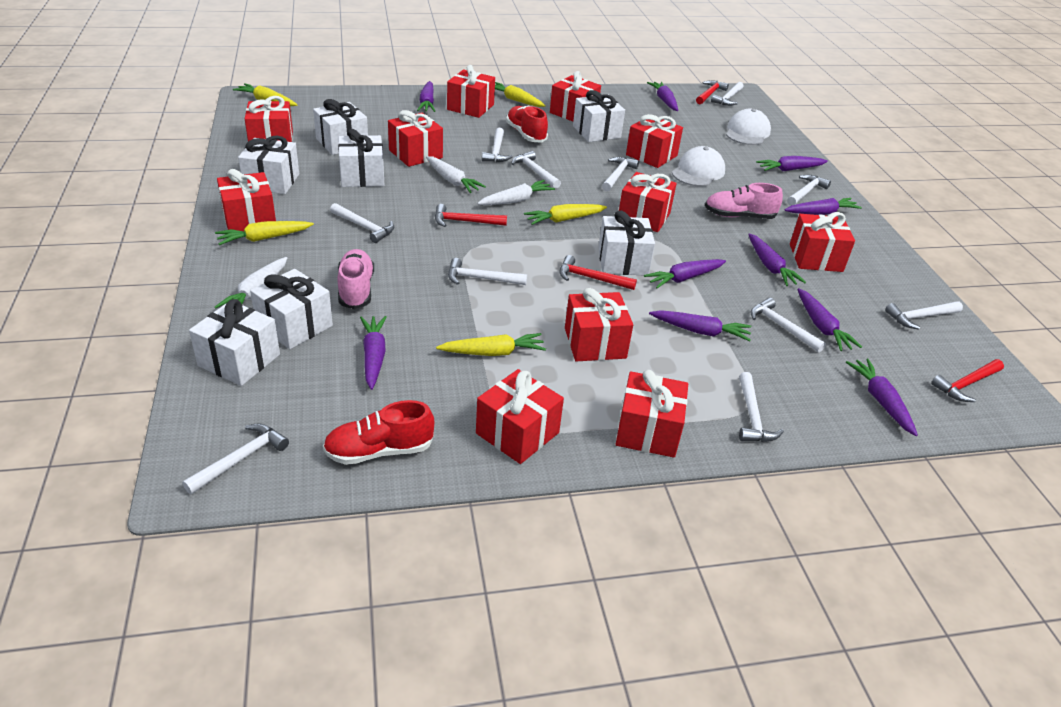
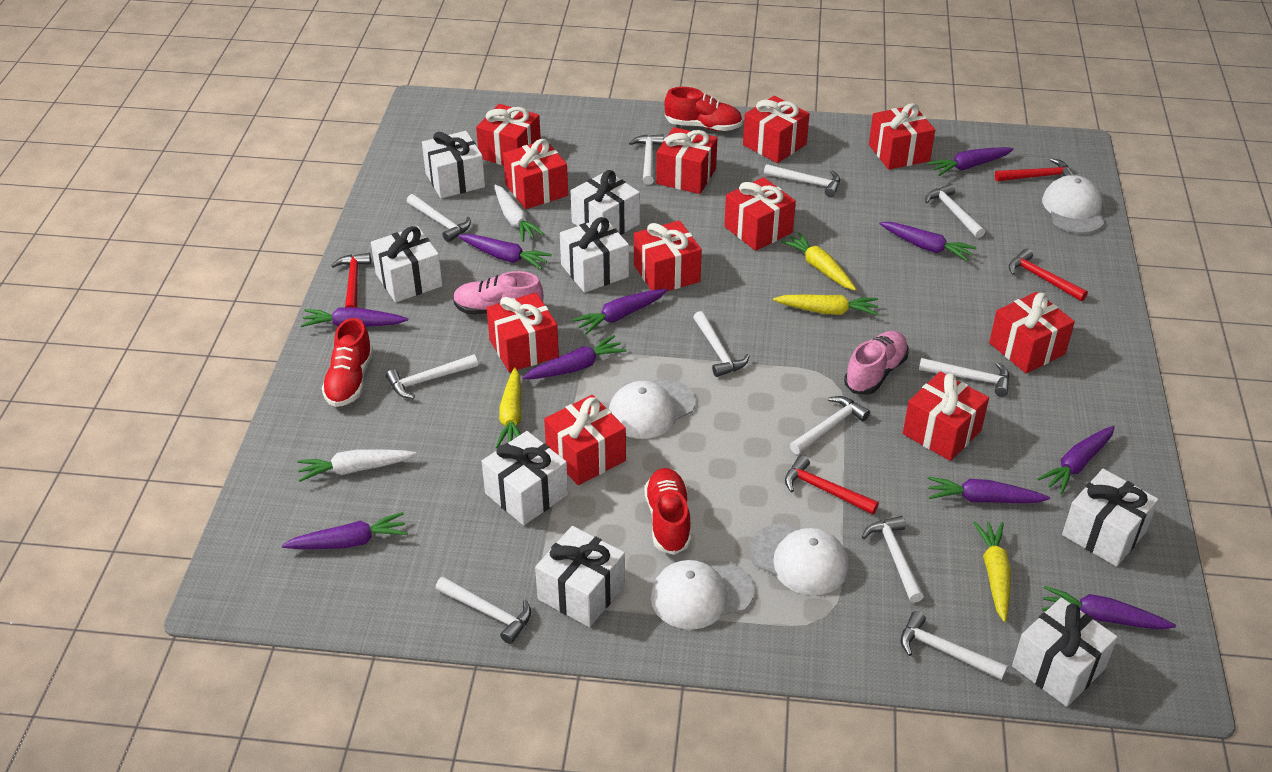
red shoe: [323,400,434,465] [506,106,548,143] = 2 -> [322,318,373,407] [645,468,691,555] [664,87,743,131] = 3
white cap: [672,146,725,186] [726,109,771,145] = 2 -> [609,378,695,439] [651,560,754,630] [749,523,849,595] [1042,175,1104,234] = 4
white carrot: [215,257,287,309] [426,156,486,193] [478,180,555,205] = 3 -> [297,449,416,482] [494,185,545,242] = 2
white gift: [189,299,280,386] [238,136,299,194] [250,269,333,349] [313,99,368,155] [338,129,384,187] [573,90,625,142] [598,210,655,275] = 7 -> [371,226,443,302] [422,131,485,199] [482,431,568,525] [535,526,625,627] [560,217,629,293] [571,170,640,235] [1012,597,1118,707] [1062,469,1159,567] = 8
yellow carrot: [215,221,314,245] [233,83,297,107] [436,333,546,356] [495,82,546,107] [524,204,607,225] = 5 -> [496,367,522,448] [773,294,878,316] [781,232,856,290] [973,521,1011,622] = 4

